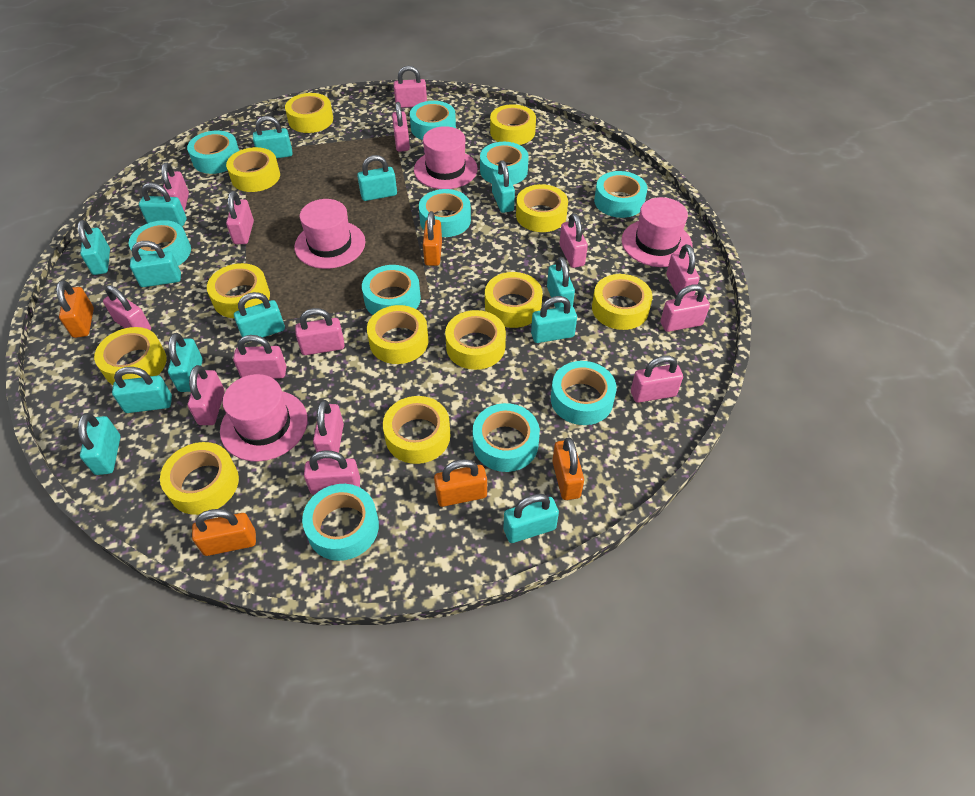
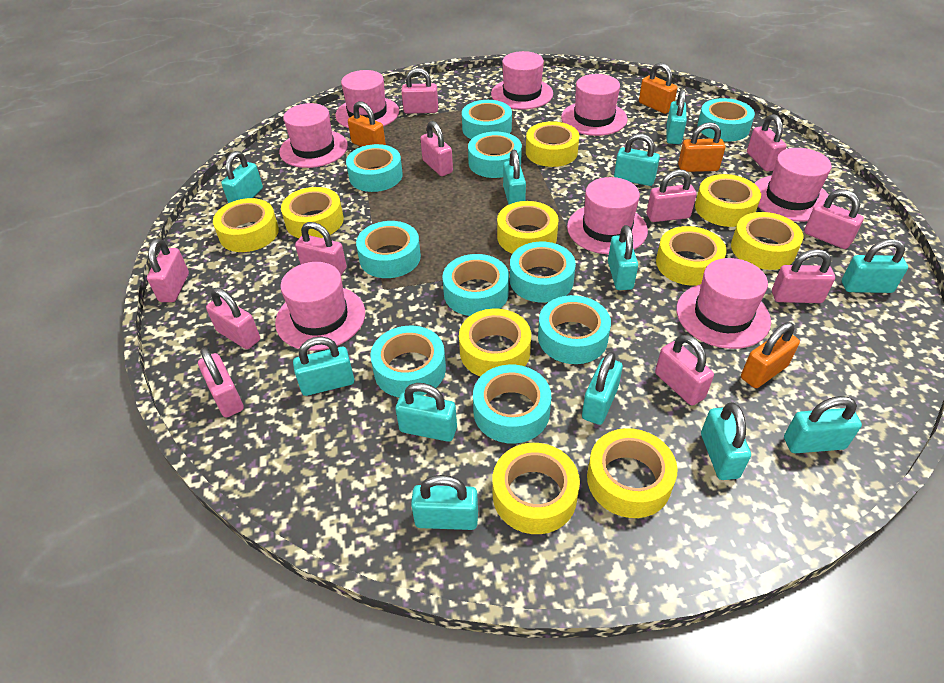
orange padlock: [56,280,94,338] [192,509,256,556] [423,211,442,266] [434,459,487,507] [552,437,584,500] = 5 -> [348,101,386,147] [639,63,677,114] [678,122,725,172] [741,322,800,388] = 4
pink hat: [220,374,308,462] [294,199,365,269] [414,126,478,189] [622,197,693,267] = 4 -> [275,262,365,351] [279,103,348,168] [335,70,399,128] [491,51,553,110] [561,74,628,136] [567,177,648,255] [676,258,771,349] [754,148,832,222] = 8
pink padlock: [103,285,151,330] [161,163,189,212] [188,365,224,425] [226,191,254,244] [233,335,287,379] [295,308,345,355] [304,450,360,495] [313,400,344,460] [392,102,410,152] [394,66,427,108] [560,213,588,268] [631,355,683,403] [660,284,710,332] [666,244,700,298] = 14 -> [147,238,189,302] [198,347,244,418] [206,288,260,349] [295,222,347,275] [401,68,438,114] [420,121,453,176] [647,169,697,222] [655,334,714,405] [747,114,787,172] [772,249,835,303] [804,189,864,249] = 11
turquoise padlock: [78,220,110,275] [78,413,121,475] [112,367,172,413] [130,241,181,287] [139,183,187,227] [168,333,203,392] [234,292,285,337] [253,116,292,158] [357,155,397,201] [492,160,515,213] [504,494,559,543] [531,296,577,343] [547,257,575,308] = 13 -> [221,151,263,203] [293,336,354,396] [396,383,457,442] [411,475,478,530] [503,150,526,205] [582,351,623,425] [608,225,638,290] [614,134,660,186] [667,89,687,144] [701,402,751,480] [784,396,862,453] [842,239,908,293] = 12
yellow tape: [94,327,167,385] [160,442,239,515] [207,263,270,318] [226,147,280,192] [285,93,333,133] [367,305,429,364] [383,396,450,464] [445,310,506,370] [485,272,543,328] [490,104,536,145] [516,184,568,232] [592,274,653,330] = 12 -> [213,198,279,252] [281,187,344,238] [459,309,531,377] [493,443,580,534] [497,201,559,254] [526,121,580,167] [587,428,678,518] [656,226,727,286] [695,174,761,227] [731,212,803,270] = 10

